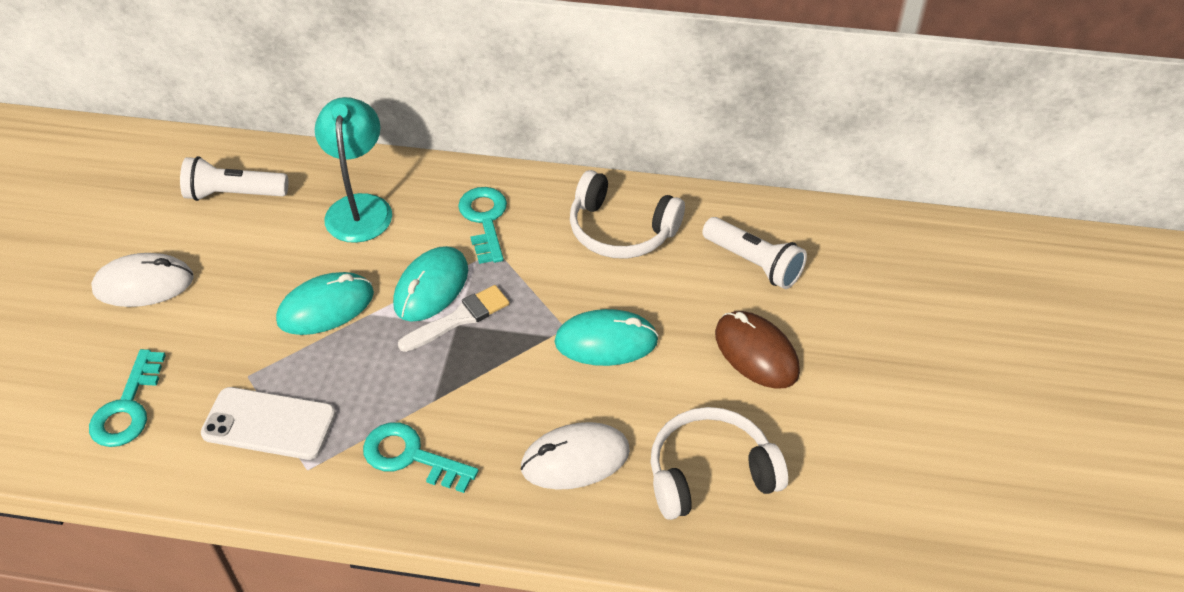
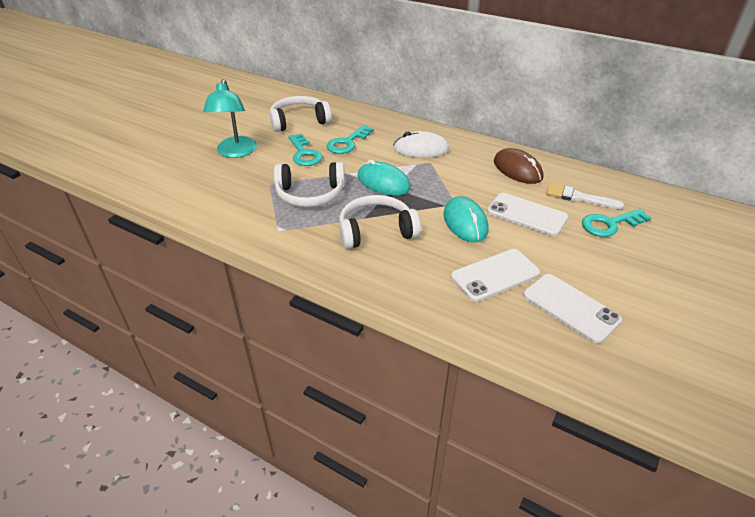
turquoise mouse: [276,272,374,335] [393,246,468,321] [554,309,659,366] = 3 -> [357,159,411,196] [443,196,489,242] = 2
white flashlight: [180,156,288,201] [702,217,807,289] = 2 -> none = 0
white headphones: [570,170,685,259] [651,407,788,520] = 2 -> [270,96,332,132] [274,162,345,207] [339,195,421,249] = 3
white mouse: [91,253,194,307] [521,422,630,490] = 2 -> [393,131,449,158] = 1
white phone: [201,387,336,460] = 1 -> [451,249,540,302] [487,193,568,236] [523,274,622,344] = 3

